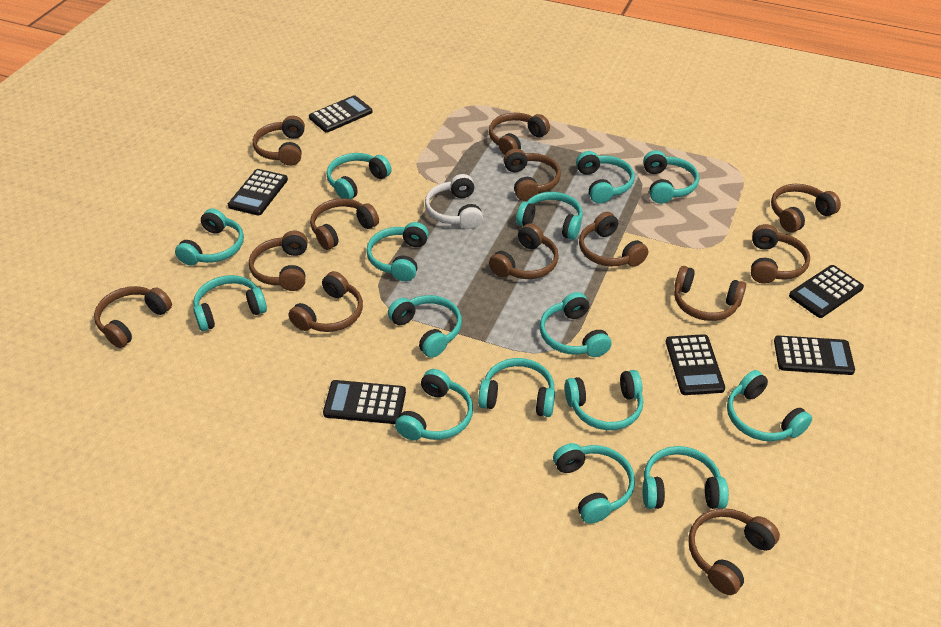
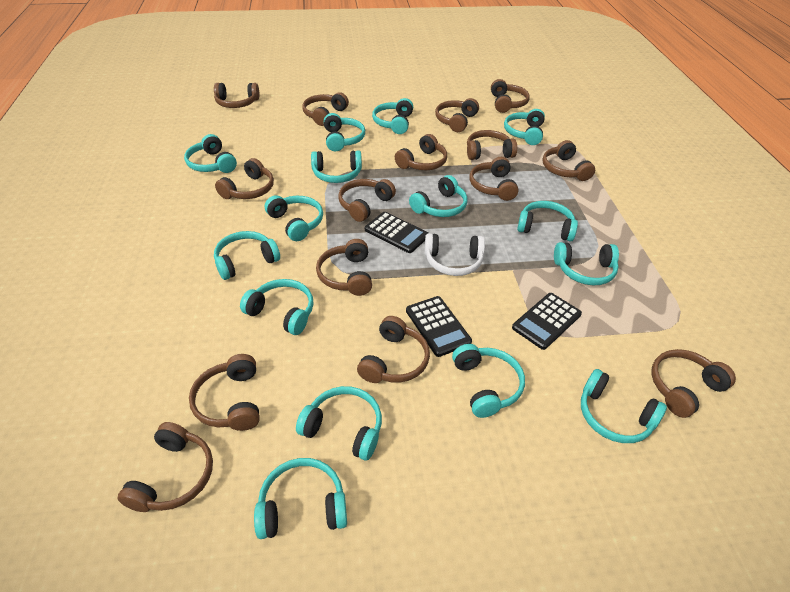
black calculator: [228,169,288,215] [309,95,373,133] [323,380,406,424] [666,334,725,395] [774,335,855,375] [789,265,864,318] = 6 -> [365,212,428,253] [406,296,472,357] [512,293,582,350] = 3
brown headphones: [94,286,172,348] [249,230,307,291] [253,116,305,166] [288,271,363,332] [310,198,379,250] [489,113,550,155] [489,223,559,279] [504,148,561,201] [579,212,648,267] [674,266,746,321] [688,508,780,595] [751,224,810,284] [771,184,841,232] = 13 -> [117,422,213,512] [189,354,260,431] [214,83,259,108] [215,158,274,199] [302,92,349,126] [316,239,372,296] [338,179,396,222] [357,316,430,383] [395,134,447,170] [435,98,479,132] [467,130,517,160] [470,157,519,201] [491,79,530,113] [543,140,595,181] [651,349,736,418] = 15

